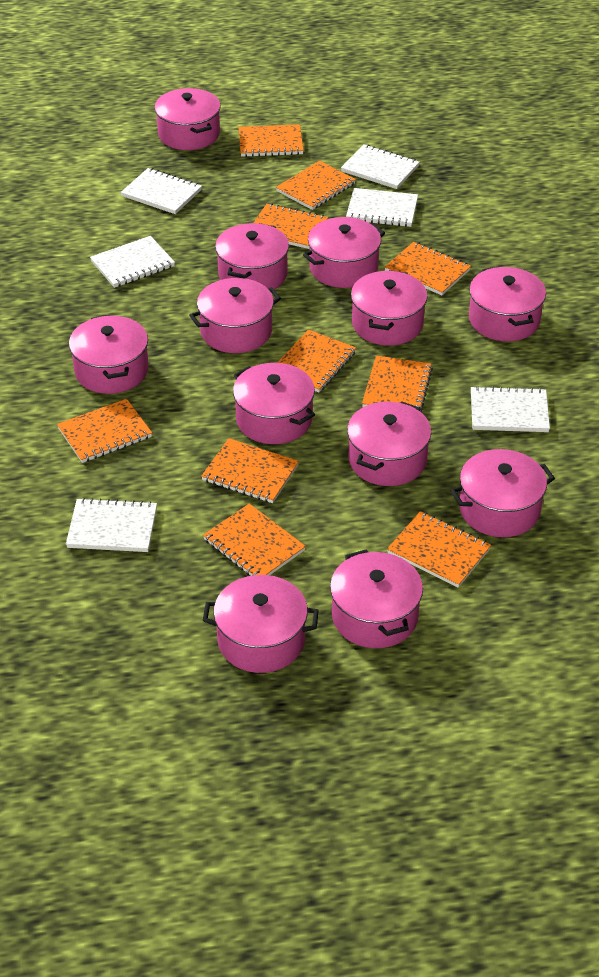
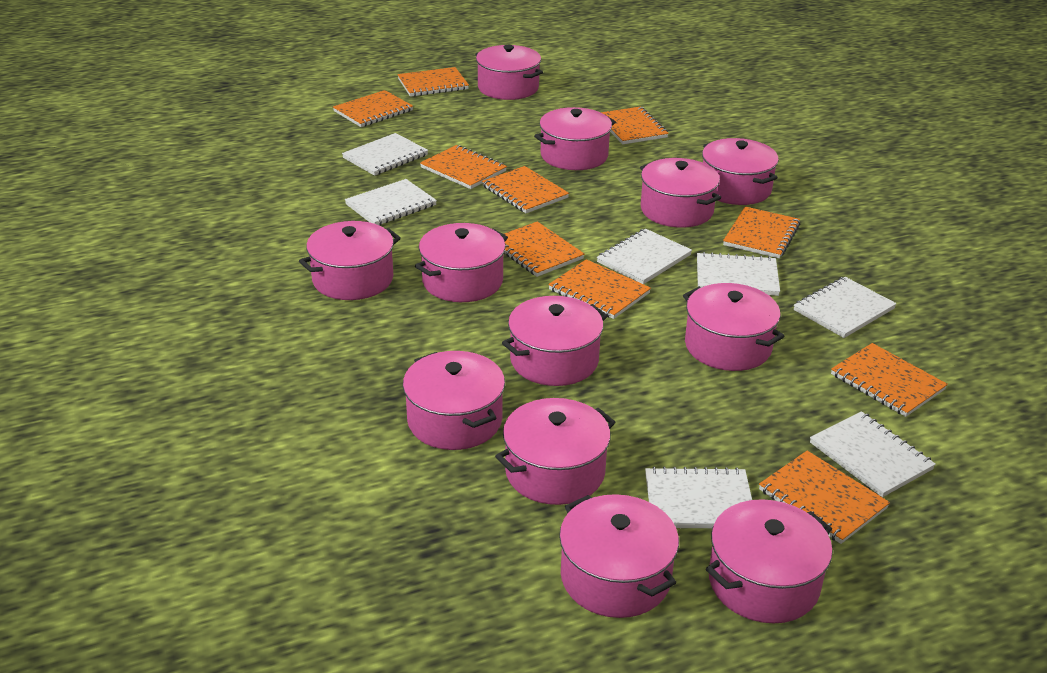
white notebook: [66,498,157,552] [90,236,175,288] [121,168,202,214] [341,144,420,189] [346,188,418,227] [471,386,550,432] = 6 -> [342,133,428,176] [345,179,437,225] [597,229,692,284] [645,467,752,528] [697,252,780,296] [794,277,897,338] [810,411,936,497] = 7

